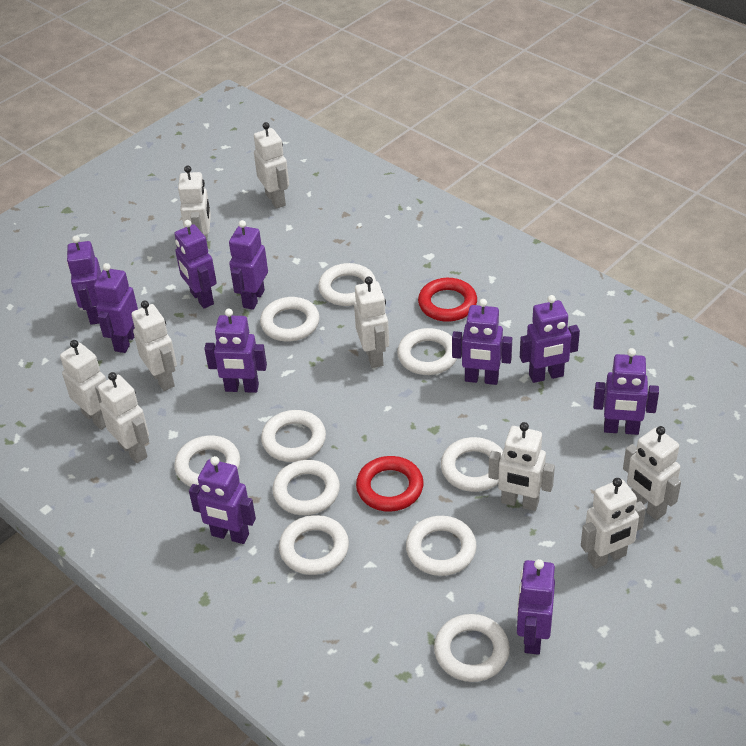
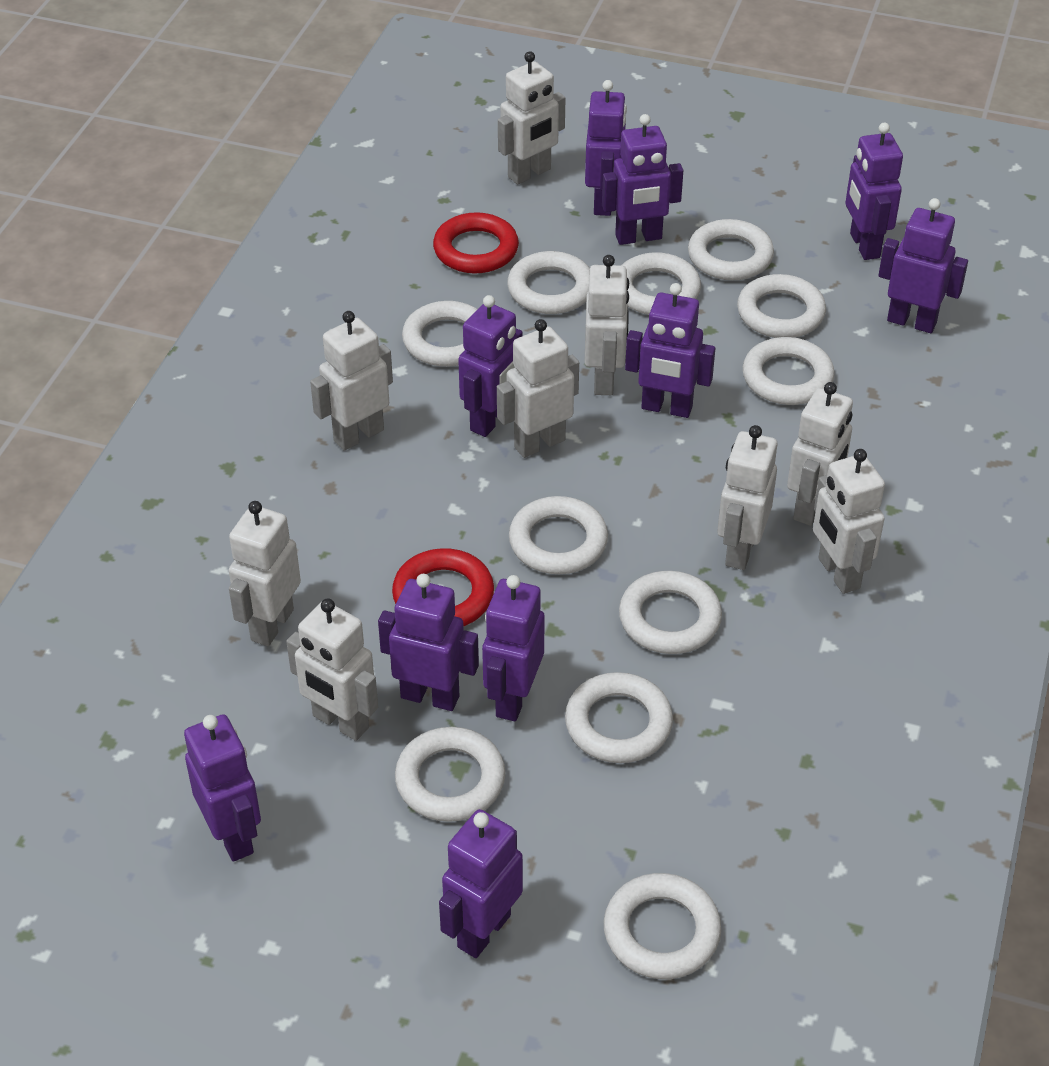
white ring: [174,435,240,487] [260,297,320,341] [261,410,326,462] [272,460,340,515] [279,515,349,575] [318,263,376,306] [397,328,457,375] [406,516,477,576] [434,614,510,682] [441,437,503,492] = 10 -> [395,727,506,822] [402,301,477,367] [507,251,590,314] [509,496,608,574] [565,672,673,763] [604,873,721,979] [619,571,722,654] [621,252,701,315] [688,219,774,280] [737,274,826,338] [743,337,835,405] = 11

